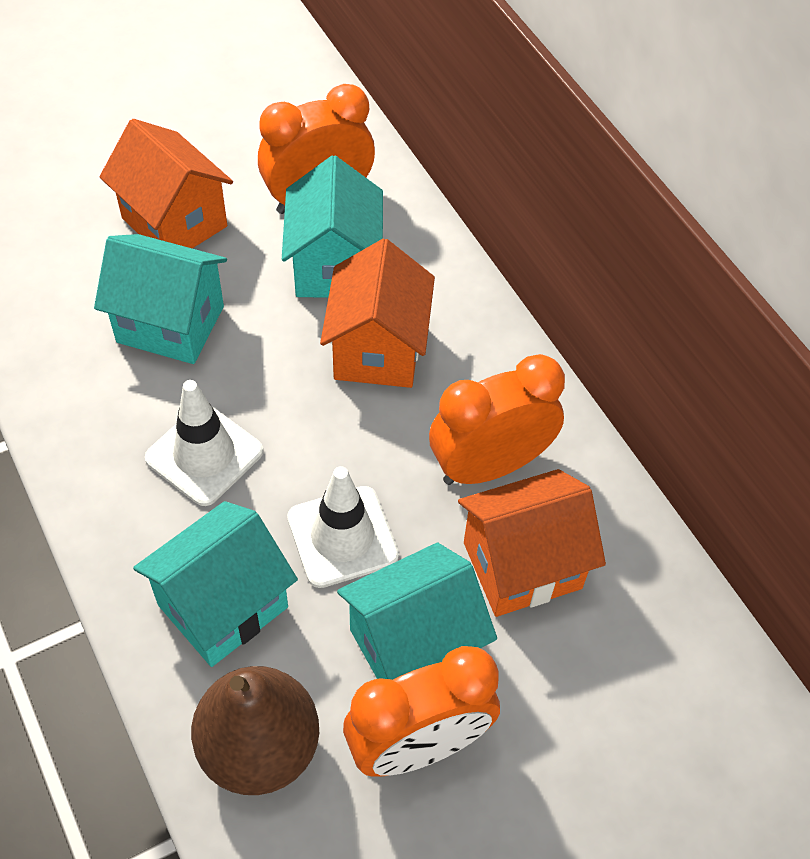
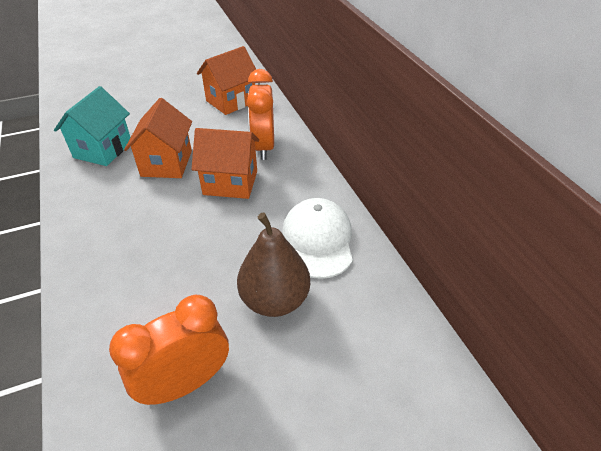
orange clock: [258,84,375,214] [343,646,500,777] [429,354,565,485] = 3 -> [109,295,229,405] [247,69,274,160] = 2
turquoise house: [94,234,227,364] [133,501,298,667] [282,156,383,298] [337,543,497,680] = 4 -> [54,86,131,166] = 1
white cap: none = 0 -> [282,198,353,279] = 1
white traffic cone: [145,380,263,506] [287,466,399,588] = 2 -> none = 0

